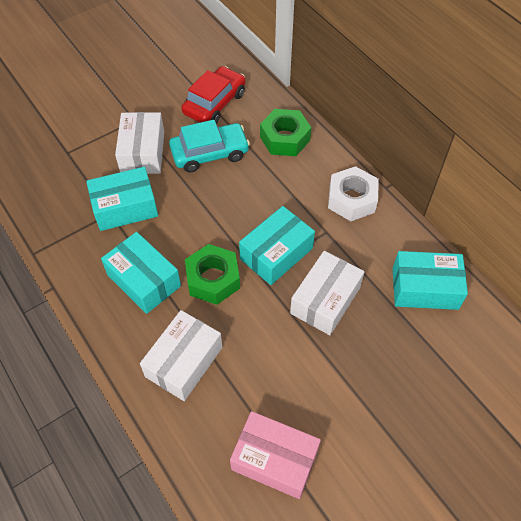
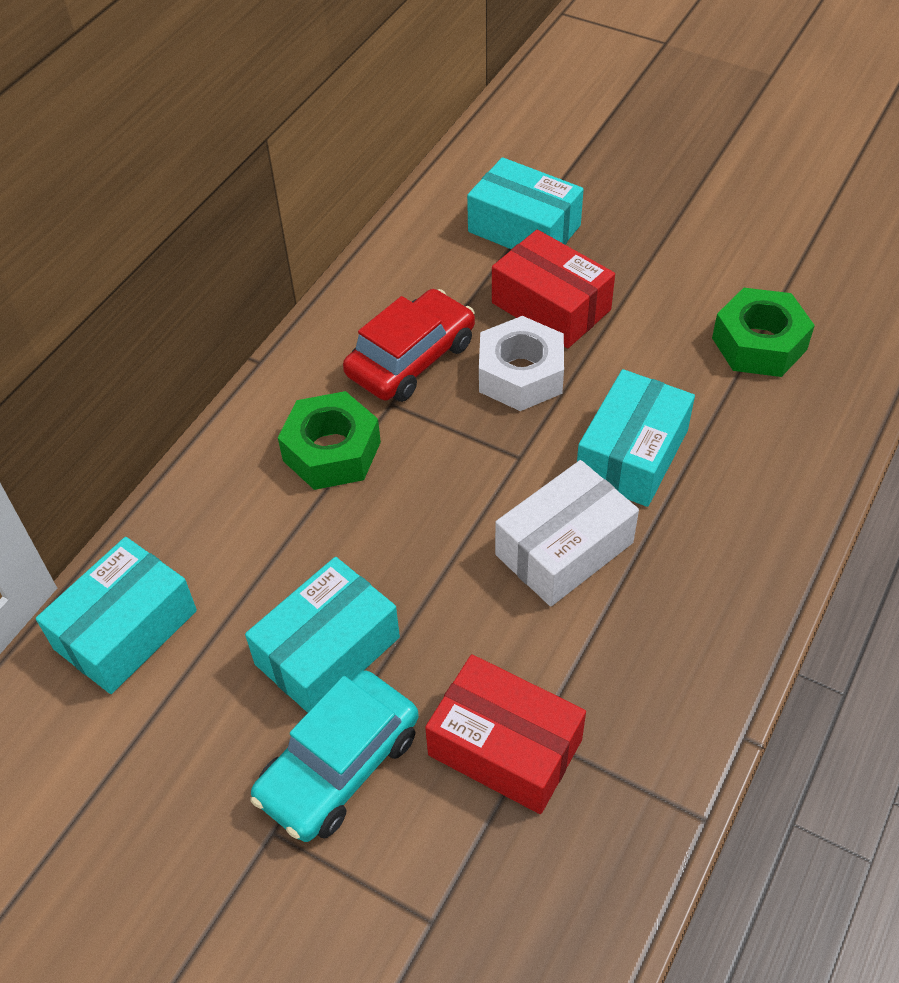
pink box: [230,411,321,499] = 1 -> none = 0
red box: none = 0 -> [425,654,586,814] [492,229,615,348] = 2
white box: [115,112,164,174] [140,310,222,401] [290,251,364,335] = 3 -> [495,460,639,606] = 1

